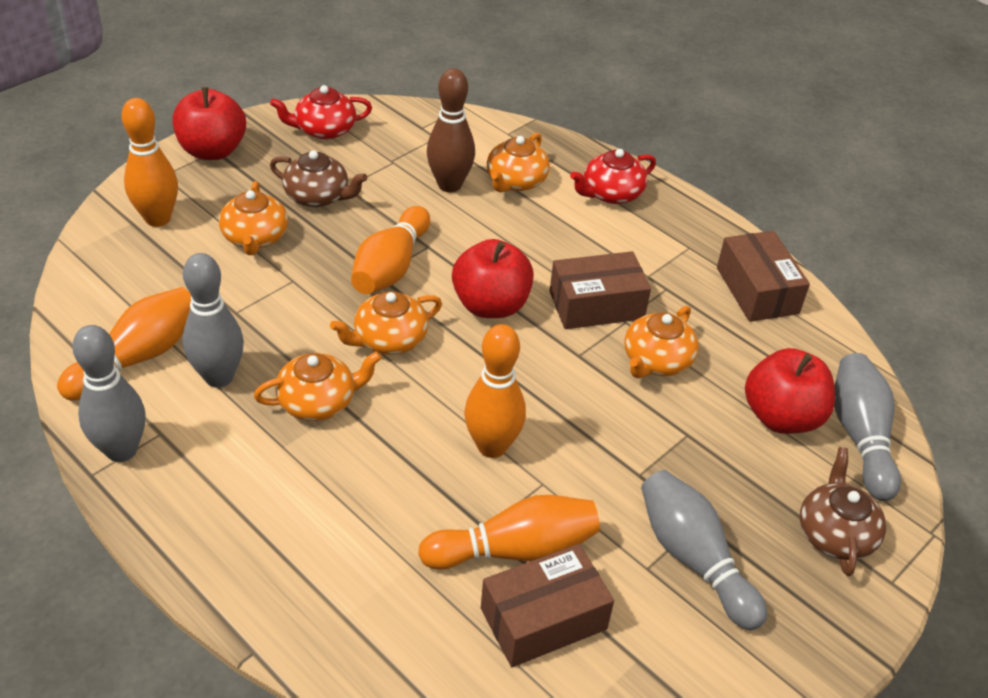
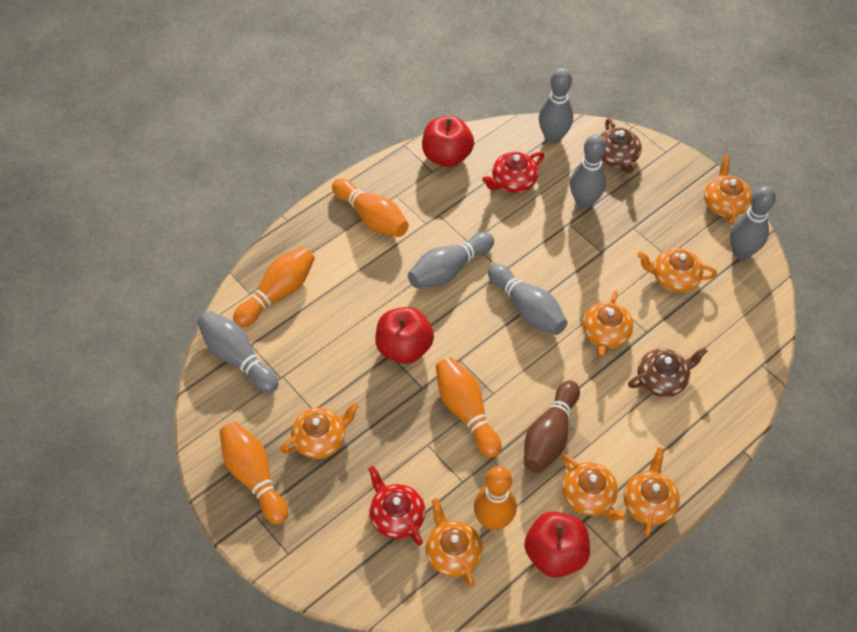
brown box: [481,544,614,667] [550,251,651,329] [717,231,810,322] = 3 -> none = 0
grey bowling pin: [72,325,145,462] [183,253,244,387] [641,470,767,630] [834,353,901,501] = 4 -> [197,311,279,393] [408,232,494,288] [488,264,568,335] [539,68,573,144] [570,134,606,209] [730,186,776,259] = 6
orange teapot: [219,181,288,255] [254,352,382,421] [330,291,442,355] [487,133,550,193] [625,306,699,378] = 5 -> [280,402,359,459] [426,498,483,588] [562,455,626,521] [582,290,634,357] [624,447,680,537] [637,248,717,293] [704,155,752,226] = 7

